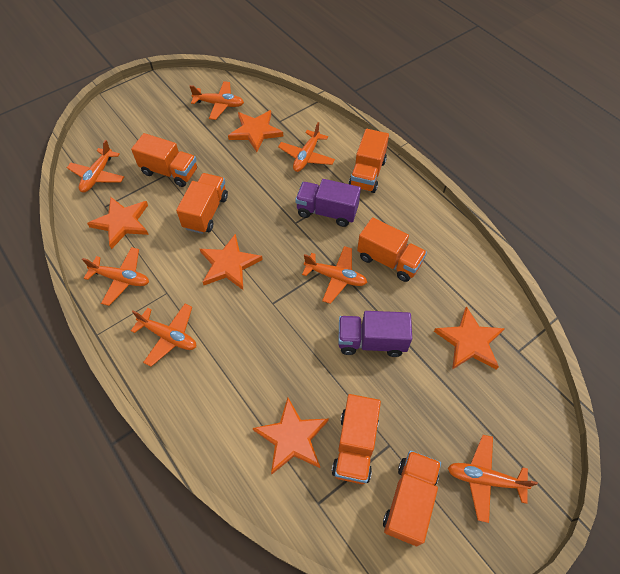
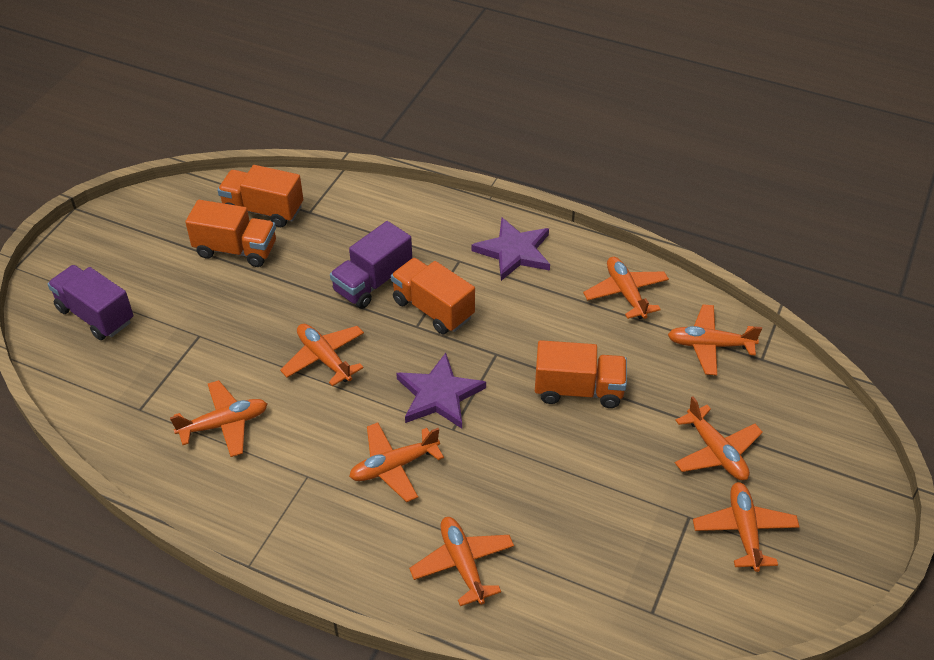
orange plane: [67,140,124,192] [82,247,149,306] [131,304,196,367] [190,81,244,120] [278,122,335,172] [302,246,368,304] [448,435,538,523] = 7 -> [170,380,267,457] [280,324,364,386] [349,422,444,502] [409,517,514,606] [583,257,669,319] [668,304,762,375] [675,396,763,480] [693,482,800,572] = 8
orange star: [87,197,149,249] [200,234,263,290] [228,110,283,152] [253,398,329,474] [434,306,505,370] = 5 -> none = 0
orange truck: [131,133,197,187] [176,173,228,234] [332,394,381,484] [348,129,389,193] [357,217,427,282] [383,450,441,546] = 6 -> [185,200,276,267] [218,165,303,227] [391,258,475,334] [535,340,627,408] = 4
purple star: none = 0 -> [396,353,486,428] [472,218,550,281] = 2

